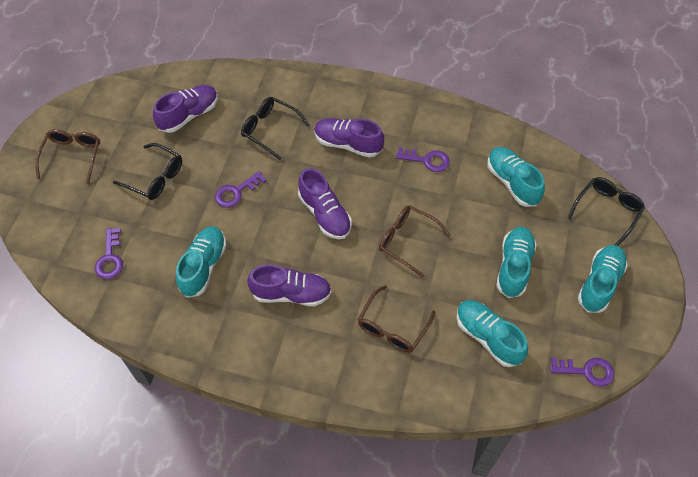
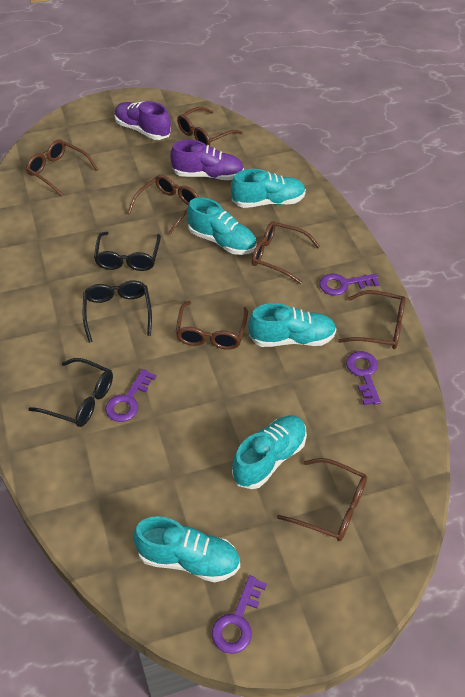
brown glasses: [35,129,100,184] [358,285,436,353] [379,206,451,278] = 3 -> [26,140,98,196] [127,175,199,235] [175,301,248,350] [177,107,243,146] [252,221,320,284] [277,458,367,541] [338,290,406,349] = 7
purple shoe: [153,85,218,133] [247,264,332,306] [298,168,352,239] [314,118,384,158] = 4 -> [115,101,171,140] [170,140,244,180] = 2

